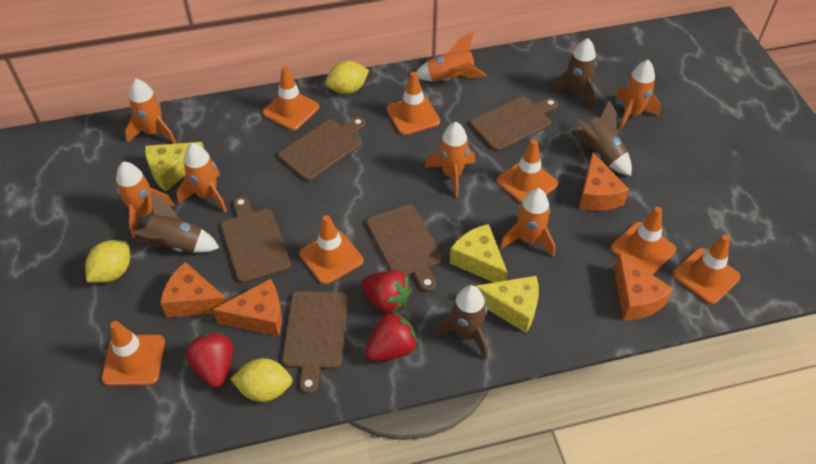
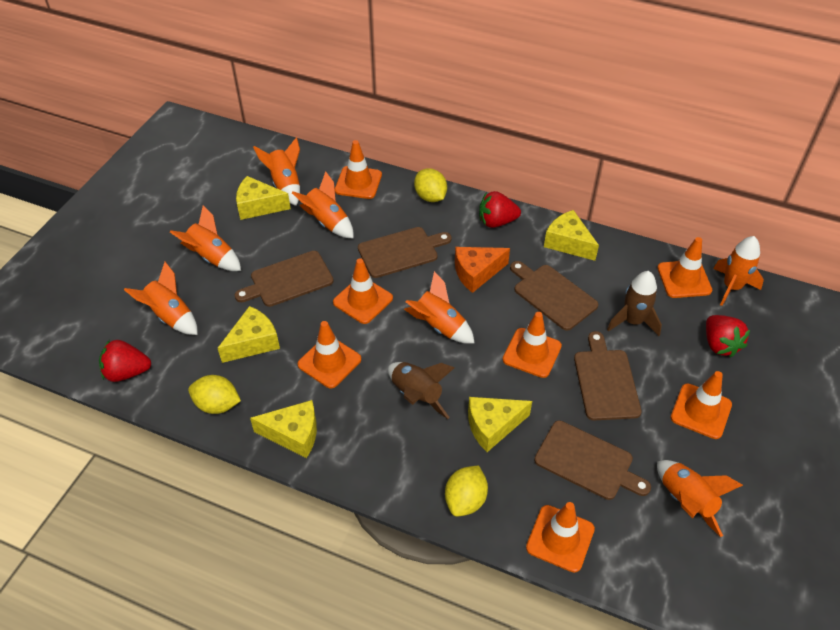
brown rocket: [133,192,219,253] [433,285,488,360] [549,38,597,109] [571,100,632,176] = 4 -> [388,362,455,419] [607,271,662,336] = 2
orange cheese: [160,262,227,317] [213,279,282,337] [579,153,629,211] [614,253,673,321] = 4 -> [455,247,510,293] = 1
yellow cheese: [145,142,204,191] [450,224,508,282] [476,276,539,333] = 3 -> [218,306,280,363] [236,176,291,220] [250,400,317,458] [468,397,532,452] [544,210,599,261] = 5

